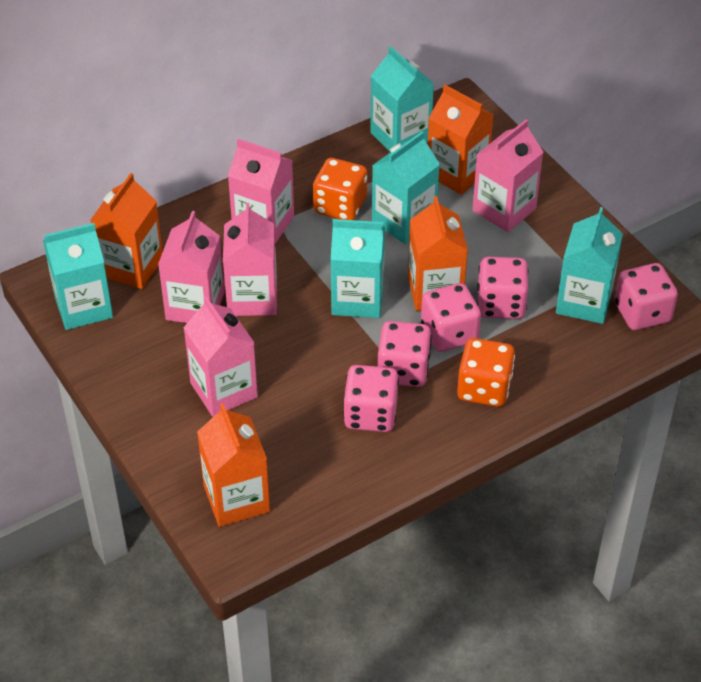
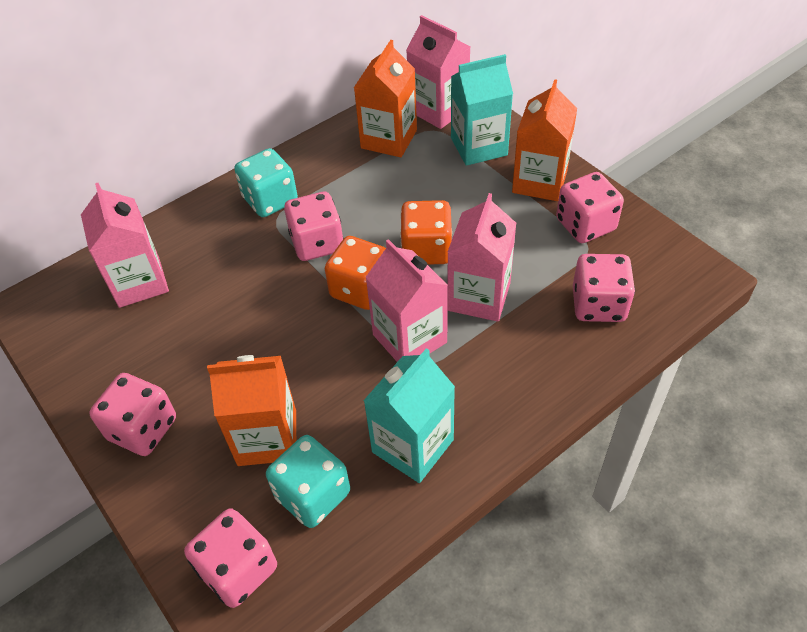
orange carton: [90,173,163,289] [197,403,270,527] [408,196,468,311] [428,85,493,195] = 4 -> [207,355,296,466] [354,40,417,157] [512,79,577,201] = 3
pink carton: [158,211,224,323] [183,296,258,417] [223,203,277,316] [228,139,294,243] [473,119,543,232] = 5 -> [81,183,169,308] [365,239,448,362] [406,15,470,129] [447,193,516,322] = 4
turquoise carton: [43,223,113,330] [331,219,385,318] [370,46,434,152] [372,131,440,244] [556,207,623,324] = 5 -> [363,348,455,483] [451,54,513,166] = 2
turquoise dice: none = 0 -> [234,148,298,217] [266,435,350,528] = 2

